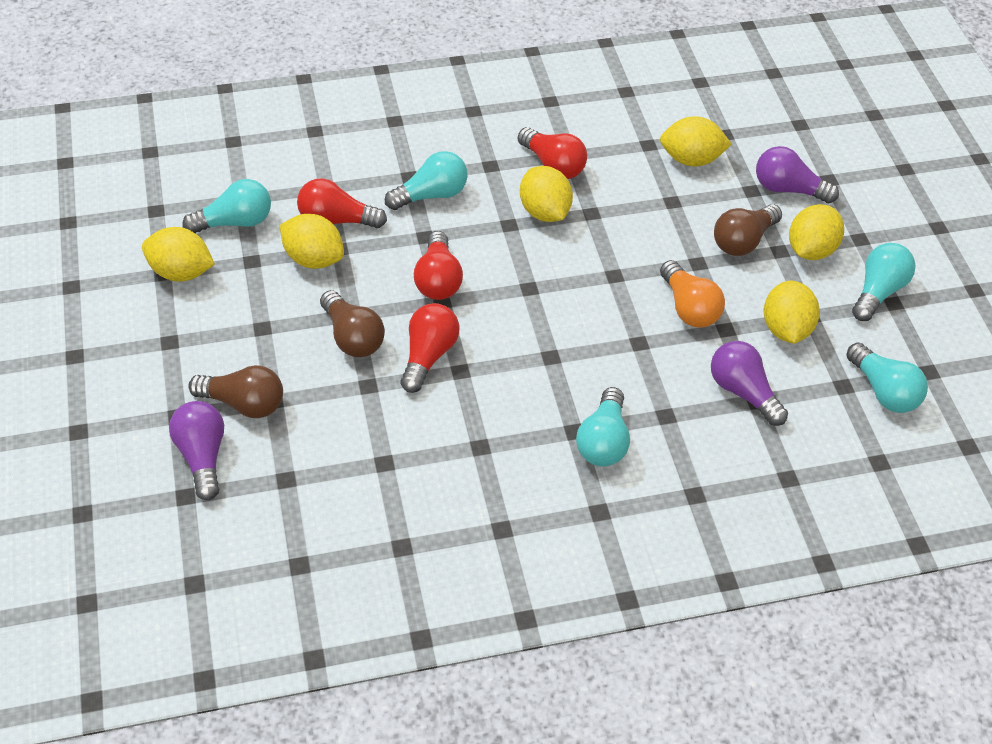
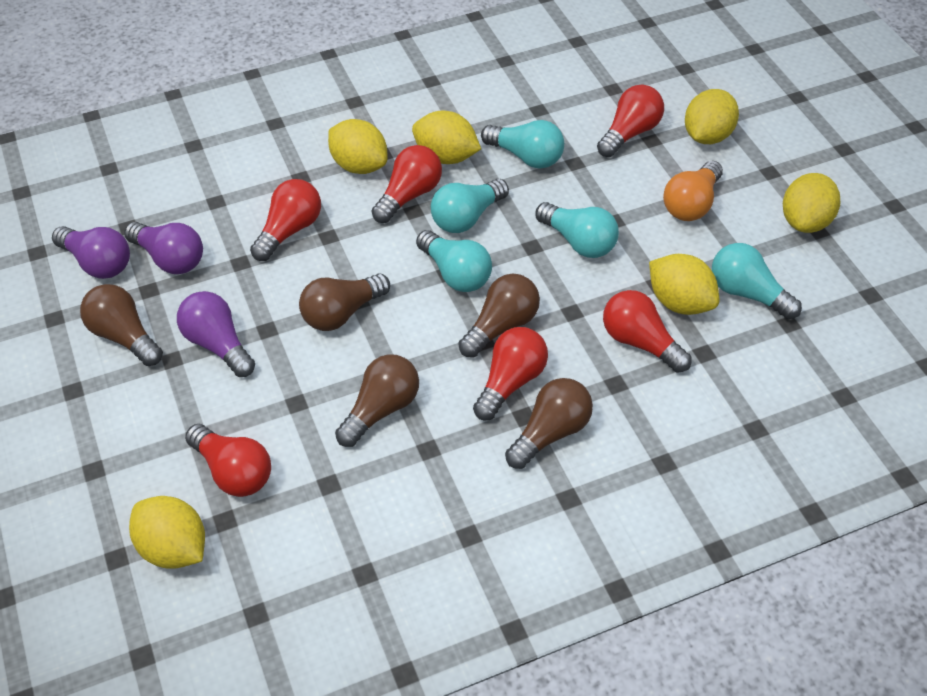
brown light bulb: [188,365,283,418] [320,290,385,357] [714,204,782,256] = 3 -> [80,284,163,366] [299,273,390,331] [335,354,419,447] [459,274,540,358] [505,378,593,469] = 5
red light bulb: [297,178,387,228] [401,303,459,393] [414,231,463,300] [518,127,587,179] = 4 -> [185,424,271,497] [250,179,321,261] [372,145,442,223] [473,327,548,421] [597,85,664,157] [603,290,692,373] = 6

